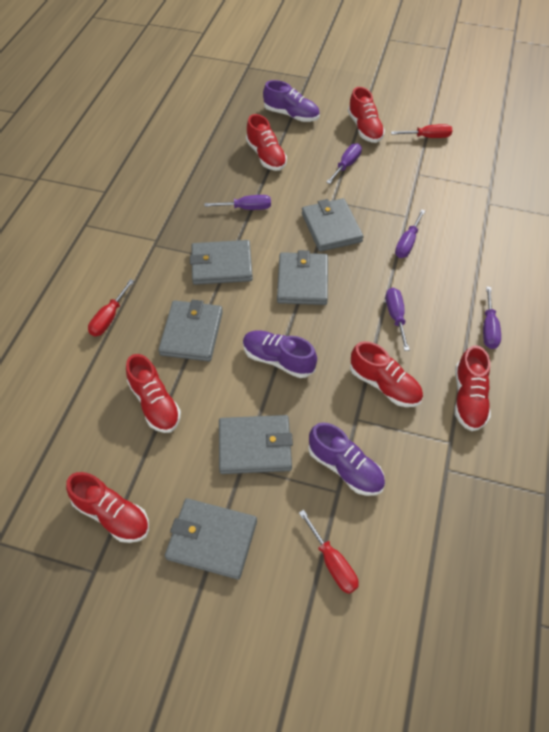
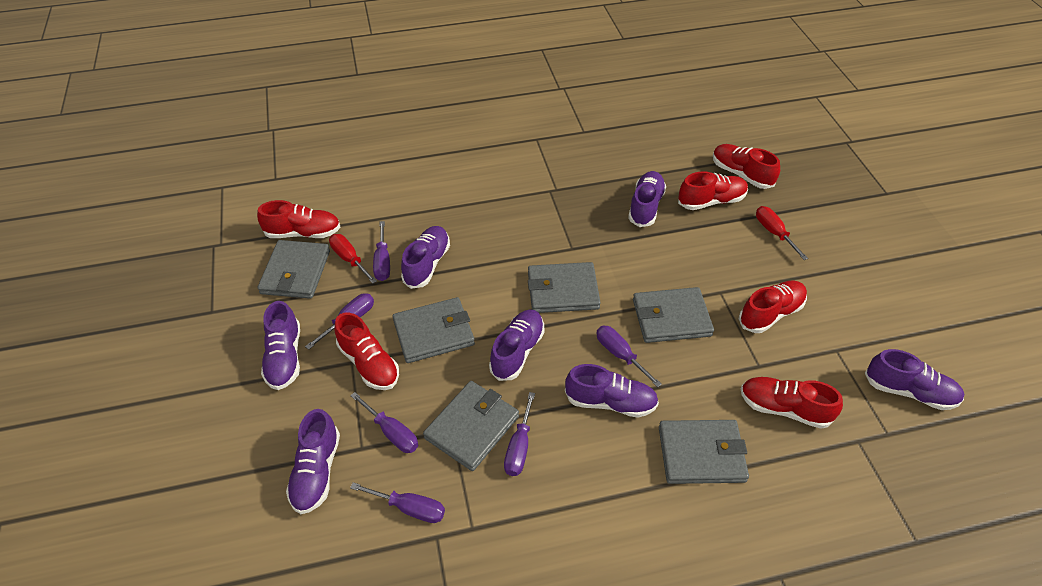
purple screwdriver: [204,195,271,210] [326,143,362,184] [386,288,410,351] [395,209,425,258] [483,286,501,349] = 5 -> [305,293,374,350] [350,392,418,453] [350,482,445,523] [373,221,390,281] [504,392,535,476] [596,326,662,387] = 6
purple shoe: [243,330,317,378] [263,80,320,122] [308,422,385,496] = 3 -> [261,301,300,390] [286,409,340,514] [401,226,450,289] [489,309,545,381] [565,364,659,418] [628,171,666,227] [865,349,964,410] = 7
red screwdriver: [88,279,134,336] [299,510,359,594] [391,124,452,138] = 3 -> [329,234,377,284] [756,206,808,260] = 2

